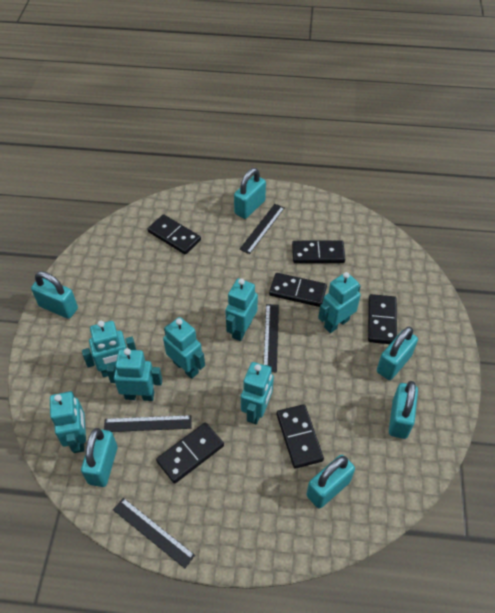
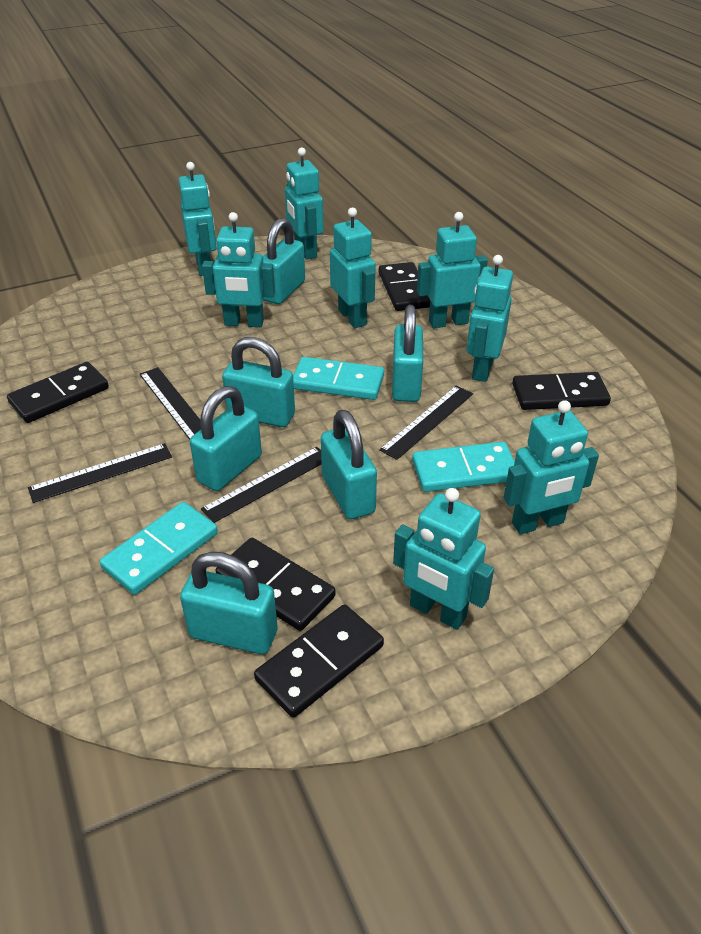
black domino: [148,214,201,254] [156,422,224,483] [269,273,327,307] [277,404,324,469] [292,240,345,263] [368,294,397,344] = 6 -> [7,362,109,423] [216,538,336,631] [254,604,384,718] [379,262,430,311] [512,372,611,410] = 5
turquoise domino: none = 0 -> [100,502,218,595] [293,357,384,400] [412,442,515,492] = 3
turquoise robot: [50,391,86,453] [82,321,136,377] [106,348,162,401] [163,317,205,379] [225,278,258,341] [241,362,274,424] [318,272,361,333] = 7 -> [179,162,217,276] [202,212,275,327] [285,148,324,260] [330,207,376,328] [393,488,494,630] [417,212,488,328] [467,255,513,382] [504,400,599,534] = 8

